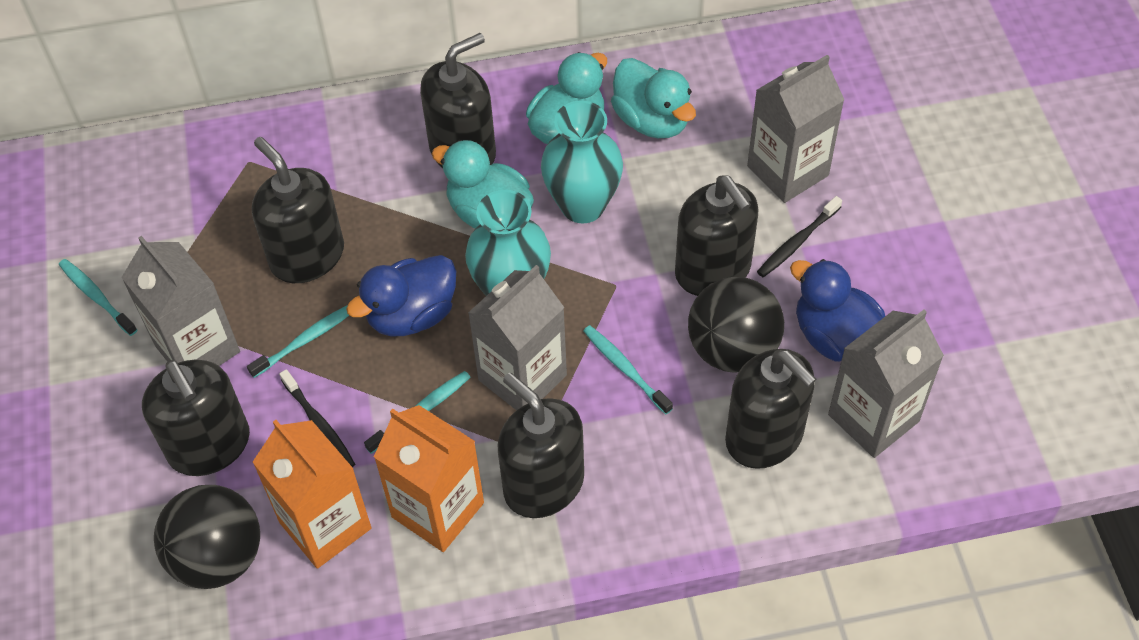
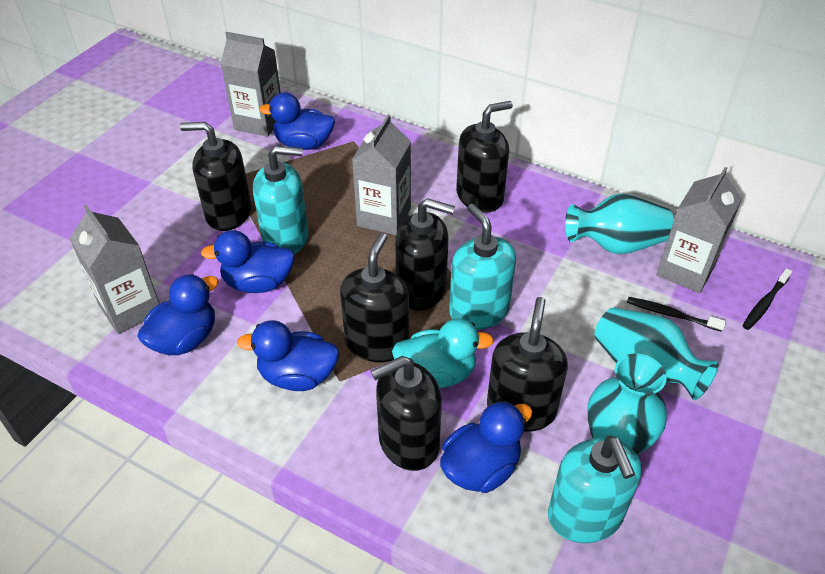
black ball: [154,485,260,589] [688,277,784,373] = 2 -> none = 0
blue duck: [346,255,456,336] [790,259,885,362] = 2 -> [137,274,219,355] [201,230,295,293] [237,320,339,391] [259,92,335,150] [440,401,533,493] = 5
orange carton: [253,420,372,569] [374,405,484,552] = 2 -> none = 0
turquoise duck: [432,140,534,229] [526,52,607,144] [611,58,696,138] = 3 -> [392,318,494,388] = 1
turquoise soap dispenser: none = 0 -> [253,146,309,254] [449,204,516,330] [548,435,642,543] = 3
turquoise toothbrush: [59,259,137,336] [247,305,349,378] [364,371,471,454] [584,325,673,414] = 4 -> none = 0
turquoise vase: [465,190,551,296] [541,101,623,223] = 2 -> [565,194,674,254] [587,353,667,455] [594,307,719,400] = 3

